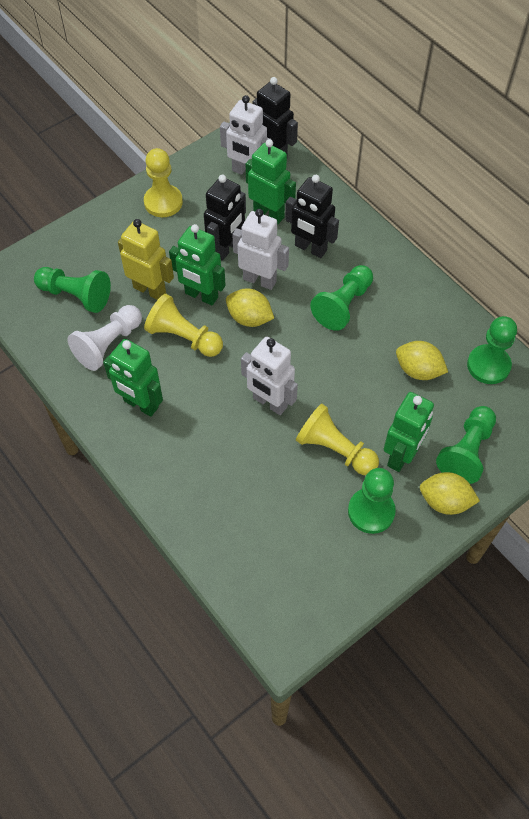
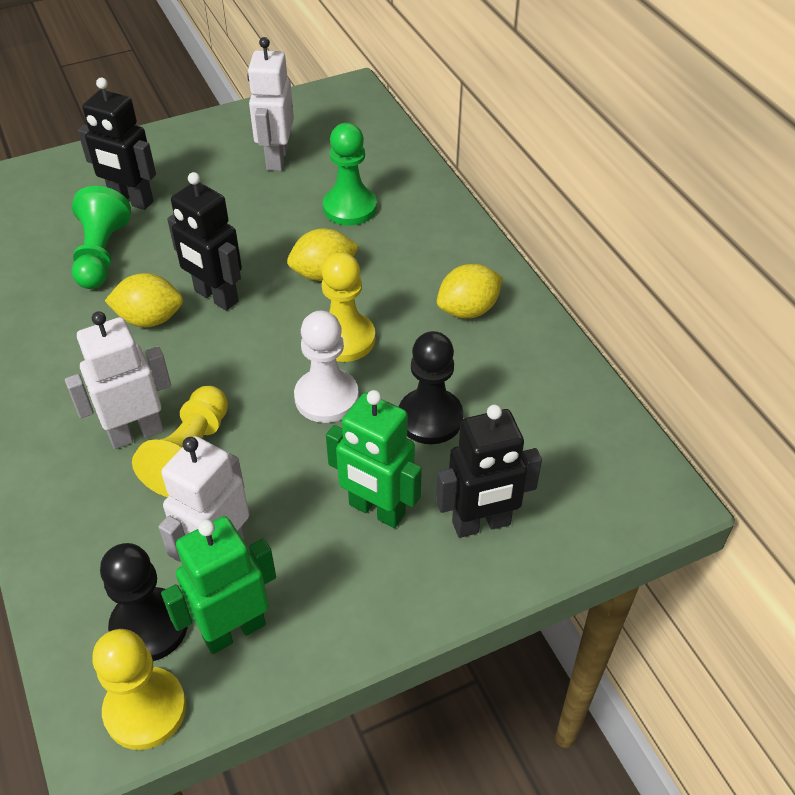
black pawn: none = 0 -> [100,543,188,661] [399,331,463,444] = 2
green pawn: [34,267,111,313] [310,265,373,331] [348,468,396,534] [436,406,496,484] [467,316,517,384] = 5 -> [72,186,131,289] [323,123,377,226] = 2
green robot: [103,339,163,417] [169,224,226,305] [246,139,296,224] [384,392,434,472] = 4 -> [161,516,276,654] [326,390,422,528] = 2
yellow robot: [118,219,174,300] = 1 -> none = 0

